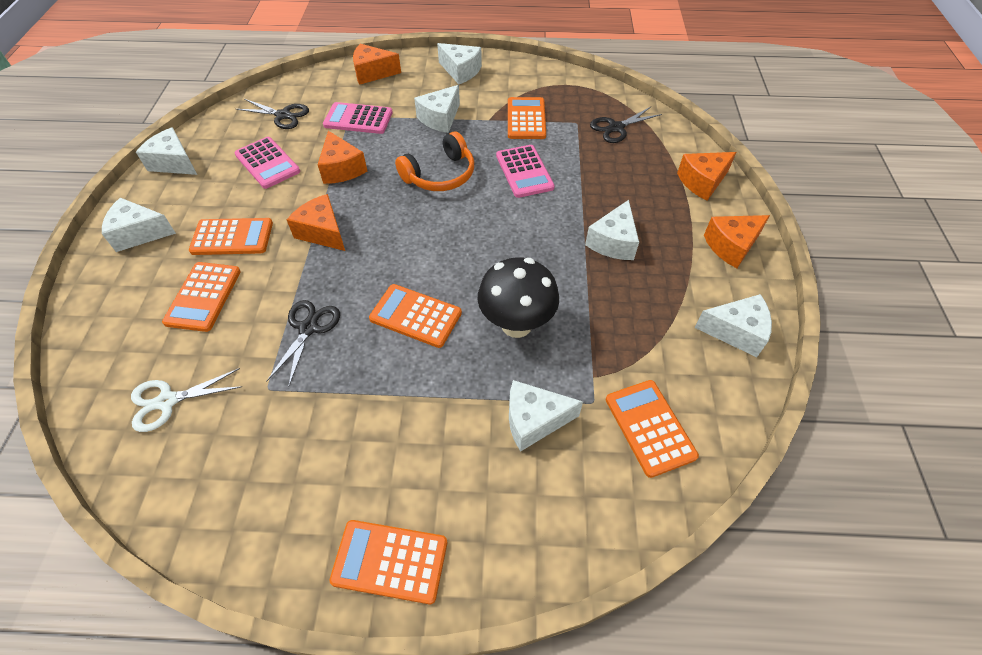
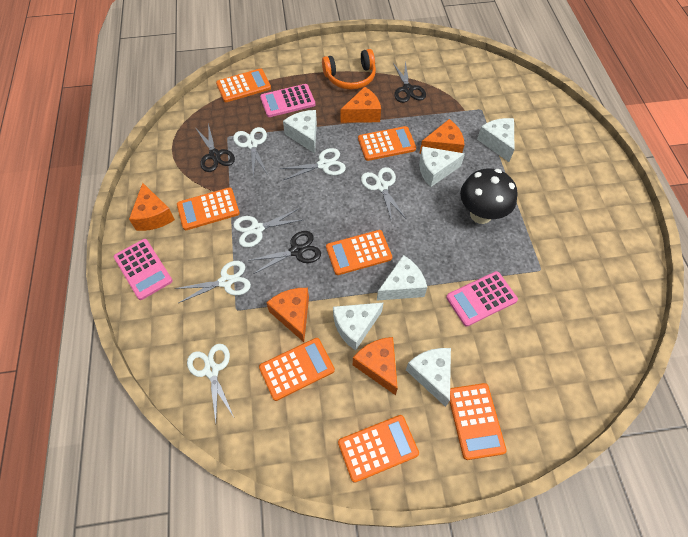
orange calculator: [162,262,241,332] [189,218,273,255] [329,520,447,604] [369,284,462,348] [508,97,546,139] [606,380,699,478] = 6 -> [177,188,240,230] [216,68,271,102] [259,338,335,401] [326,230,392,275] [338,415,419,483] [358,126,416,161] [449,383,507,460] = 7
white cheese: [102,198,176,252] [136,127,197,175] [414,85,460,133] [437,43,482,84] [509,380,583,452] [585,200,639,260] [694,294,772,357] = 7 -> [283,110,317,153] [333,303,383,351] [377,255,427,301] [406,348,451,407] [419,146,465,187] [477,118,515,162] = 6
white scissors: [131,368,242,432] = 1 -> [174,261,251,303] [187,344,234,422] [233,127,268,176] [233,209,302,247] [279,148,346,180] [361,167,406,221] = 6

